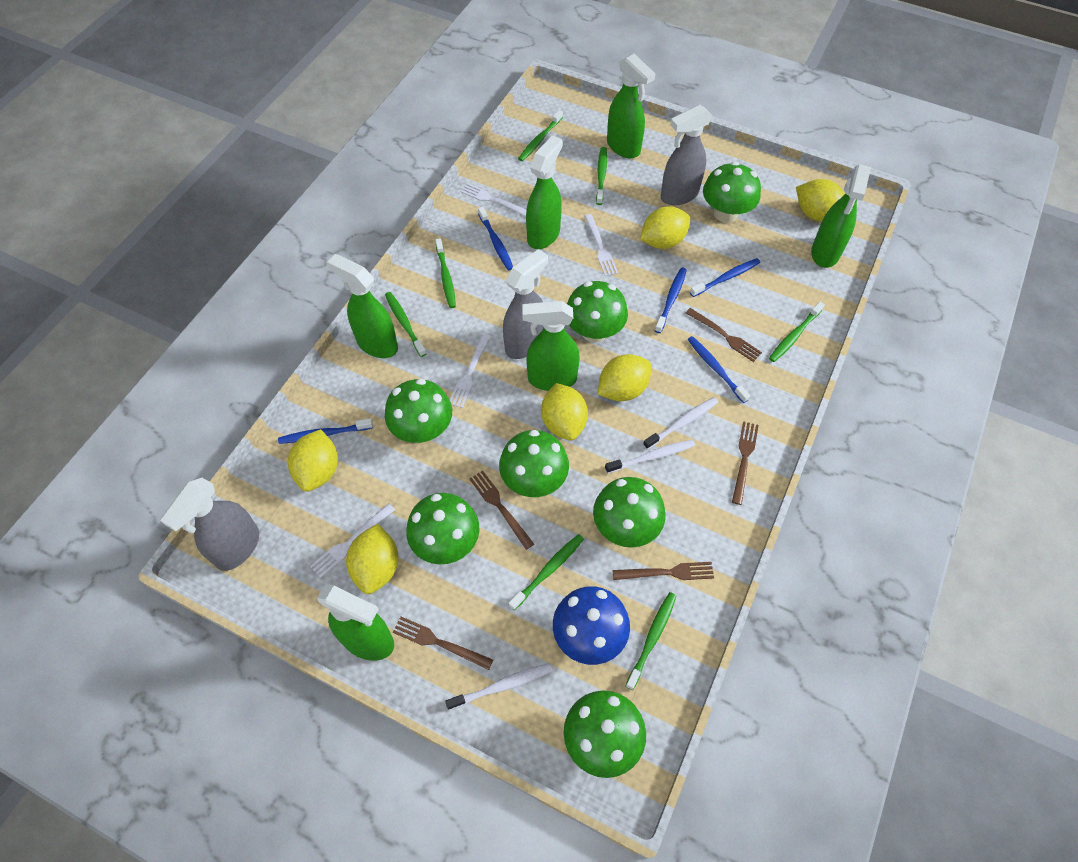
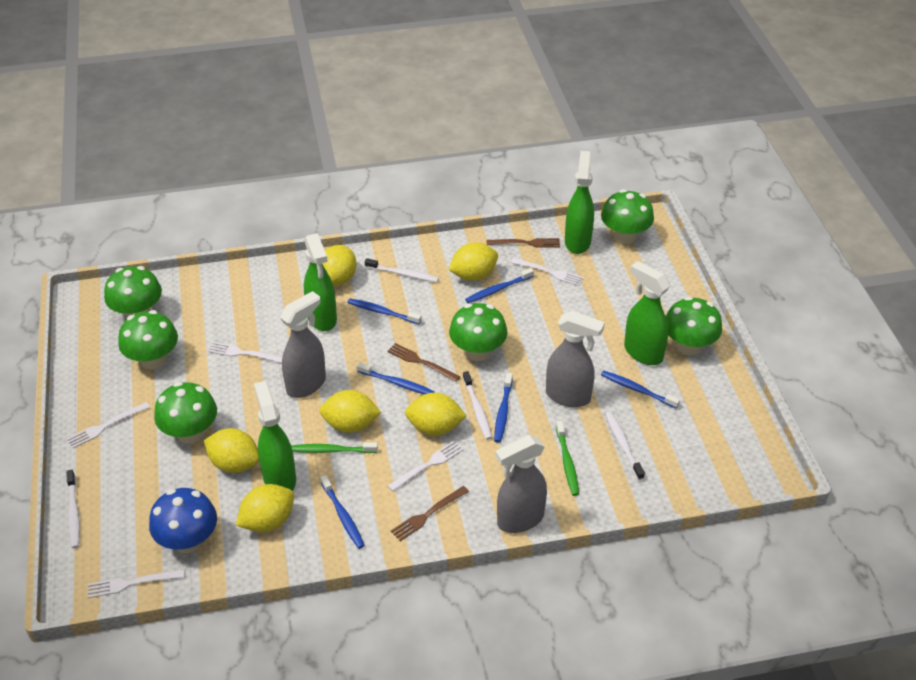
blue toothbrush: [278,418,373,444] [478,207,513,271] [655,268,687,333] [687,336,750,403] [690,258,760,297] = 5 -> [320,475,365,549] [347,299,421,324] [357,362,435,394] [465,268,534,303] [494,373,513,443] [601,370,680,409] = 6
brown fork: [393,617,493,670] [470,470,534,550] [613,562,714,580] [686,308,762,362] [732,421,759,505] = 5 -> [388,343,460,382] [391,486,469,541] [486,238,560,248] = 3
green mushroom: [385,379,452,443] [406,493,480,565] [499,430,569,497] [564,691,646,778] [567,281,628,343] [593,477,666,548] [703,162,761,223] = 7 -> [104,266,162,318] [118,310,178,370] [154,382,217,444] [449,303,507,361] [601,189,654,244] [666,296,722,355] = 6
green spray bottle: [317,584,394,661] [327,254,398,358] [522,301,580,391] [526,135,563,249] [607,54,656,158] [811,164,871,268] = 6 -> [254,381,296,491] [304,233,337,331] [565,151,594,254] [624,261,670,365] = 4
green toothbrush: [385,292,426,357] [435,238,456,308] [509,534,584,610] [518,110,563,161] [596,147,607,205] [626,592,676,690] [769,302,825,362] = 7 -> [291,442,378,453] [556,421,579,496] = 2
white fork: [310,503,395,578] [450,334,491,408] [460,183,526,216] [584,214,618,276] = 4 -> [67,402,150,448] [88,569,185,598] [208,342,282,363] [388,441,463,492] [510,258,584,286] = 5
white toothbrush: [445,663,552,710] [605,440,695,473] [643,397,718,449] = 3 -> [66,470,80,548] [365,258,439,282] [463,371,492,440] [605,412,645,480] = 4

